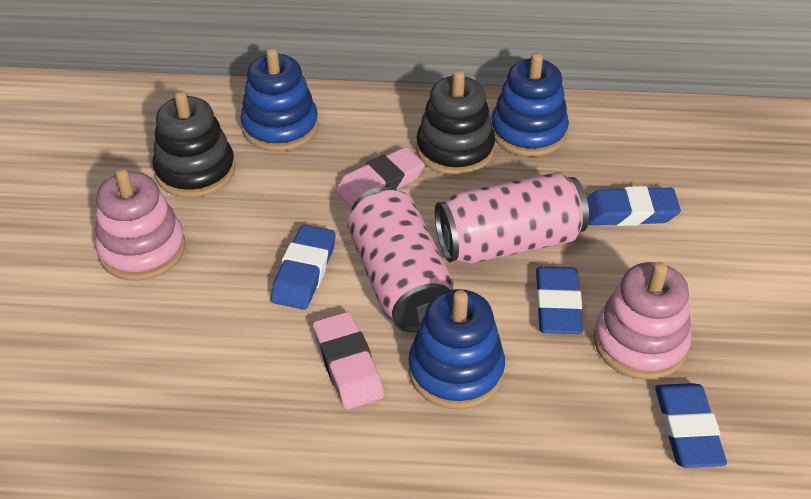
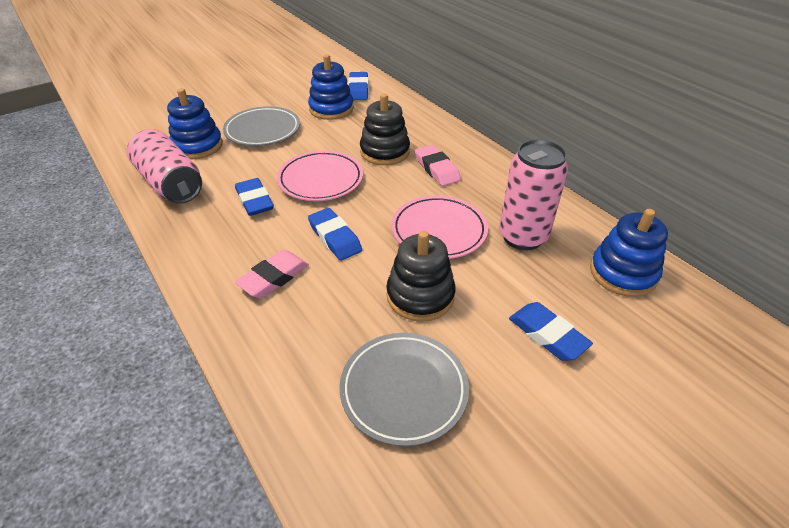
grey plate: none = 0 -> [223,106,300,146] [340,333,469,446] = 2
pink plate: none = 0 -> [277,151,363,201] [391,196,488,259] = 2
pink stacking toy: [95,169,186,281] [594,262,692,380] = 2 -> none = 0

